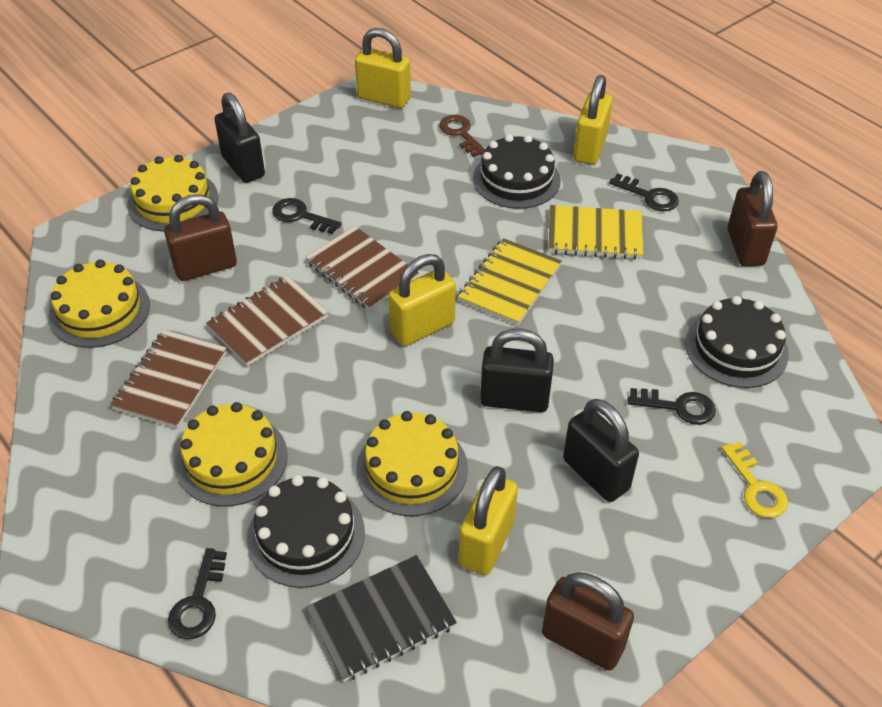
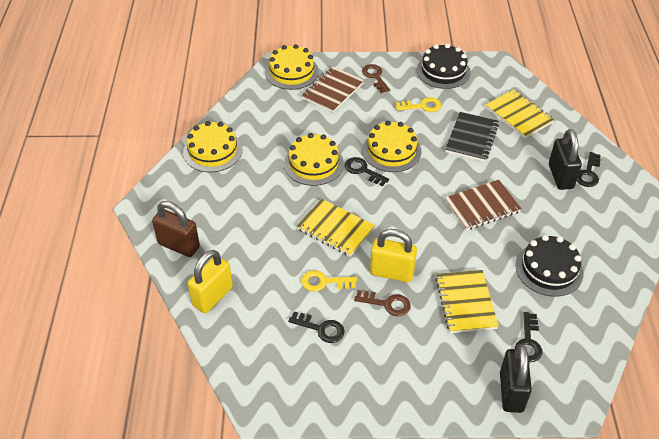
black cake: [247,475,365,588] [473,134,561,209] [685,296,789,388] = 3 -> [417,44,471,89] [516,235,584,297] = 2
black padlock: [214,93,265,183] [480,329,554,412] [563,399,639,502] = 3 -> [500,344,532,413] [549,129,582,190] = 2
brown key: [439,115,485,157] = 1 -> [354,290,411,316] [362,64,390,93] = 2
brown notebook: [111,330,227,429] [206,276,329,366] [306,226,419,311] = 3 -> [302,67,364,113] [445,180,522,230] = 2
brown padlock: [164,194,237,281] [542,572,634,671] [728,171,777,266] = 3 -> [152,201,200,257] = 1
yellow key: [722,442,788,518] = 1 -> [301,270,357,291] [396,97,441,112] = 2
yellow notebook: [458,238,562,326] [548,205,644,260] = 2 -> [297,199,375,257] [435,270,499,333] [486,89,554,138] = 3
yellow padlock: [355,28,411,108] [388,254,456,346] [459,466,518,576] [573,75,613,165] = 4 -> [188,250,233,313] [370,229,417,282] = 2

